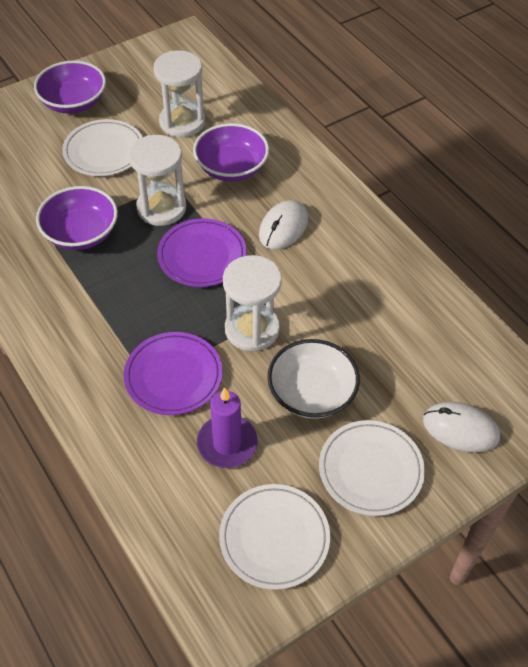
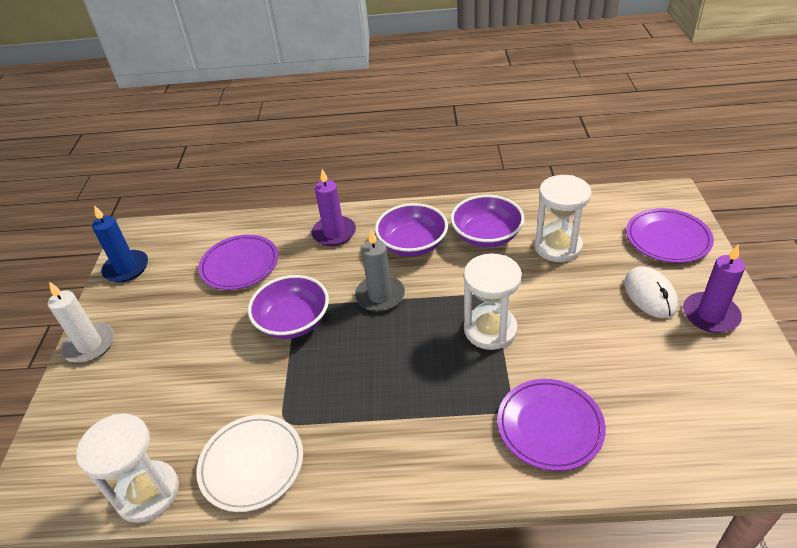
blue candle: none = 0 -> [92,205,148,283] = 1
grey candle: none = 0 -> [355,229,405,312] = 1
purple candle: [197,387,258,468] = 1 -> [311,169,356,246] [683,244,745,333] = 2
purple plate: [124,332,222,415] [157,218,247,287] = 2 -> [199,235,278,290] [497,379,606,471] [626,208,714,263] = 3
white bowl: [267,339,360,419] = 1 -> none = 0
white candle: none = 0 -> [48,282,114,363] = 1
white mouse: [259,200,308,250] [423,402,500,452] = 2 -> [624,266,678,318] = 1
white plate: [62,119,143,176] [219,484,330,590] [319,420,425,516] = 3 -> [196,415,303,512] = 1

